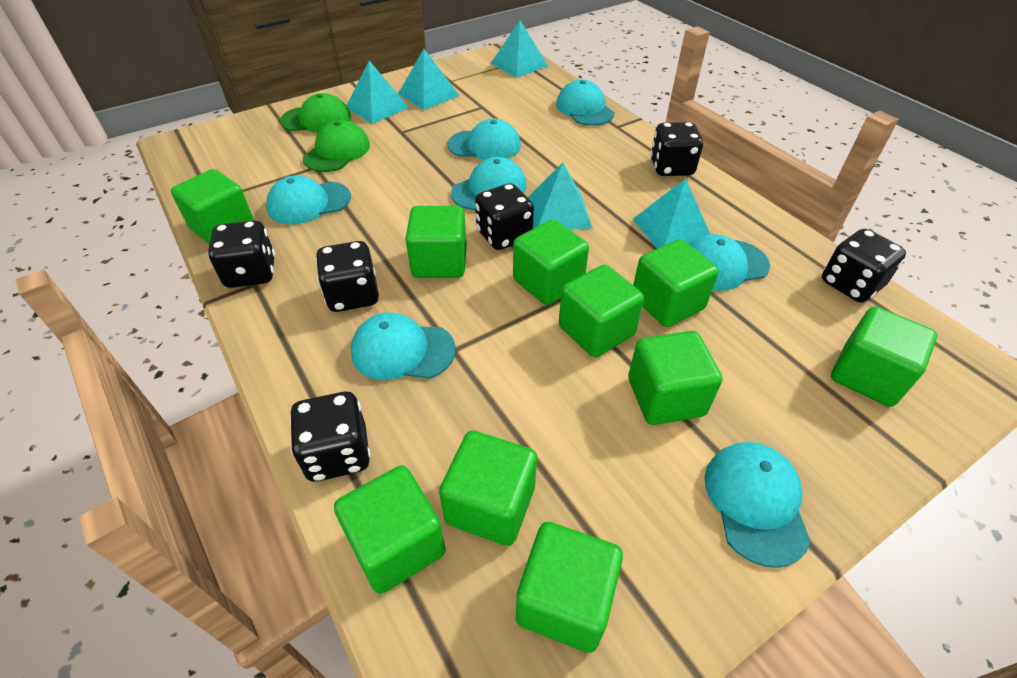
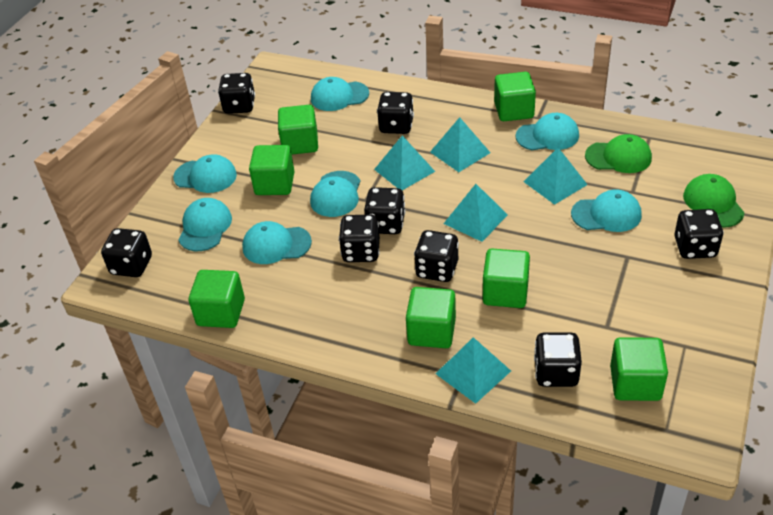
black dice: [208,220,275,288] [290,392,371,482] [316,241,379,312] [475,183,534,250] [650,122,703,176] [822,229,906,302] = 6 -> [101,228,152,277] [218,73,255,114] [339,215,380,262] [364,187,405,234] [377,92,414,134] [414,230,459,282] [534,332,582,387] [675,209,724,259] = 8
green cube: [171,169,254,244] [334,465,446,594] [405,206,467,278] [439,431,537,546] [513,219,589,305] [516,522,623,653] [559,265,644,357] [628,331,722,425] [633,239,719,327] [831,306,938,407] = 10 -> [189,270,245,328] [249,145,295,195] [278,105,318,154] [406,287,456,348] [483,249,530,308] [494,72,536,121] [610,337,668,401] = 7

